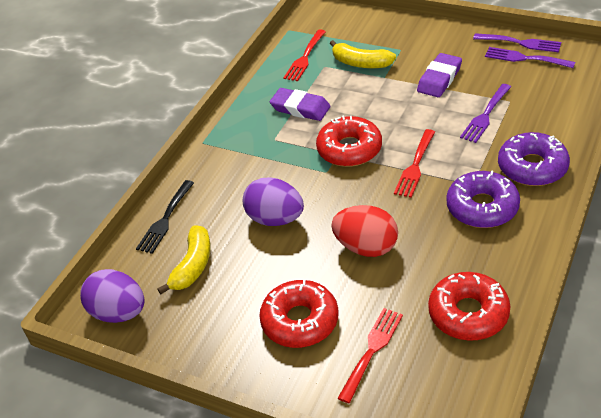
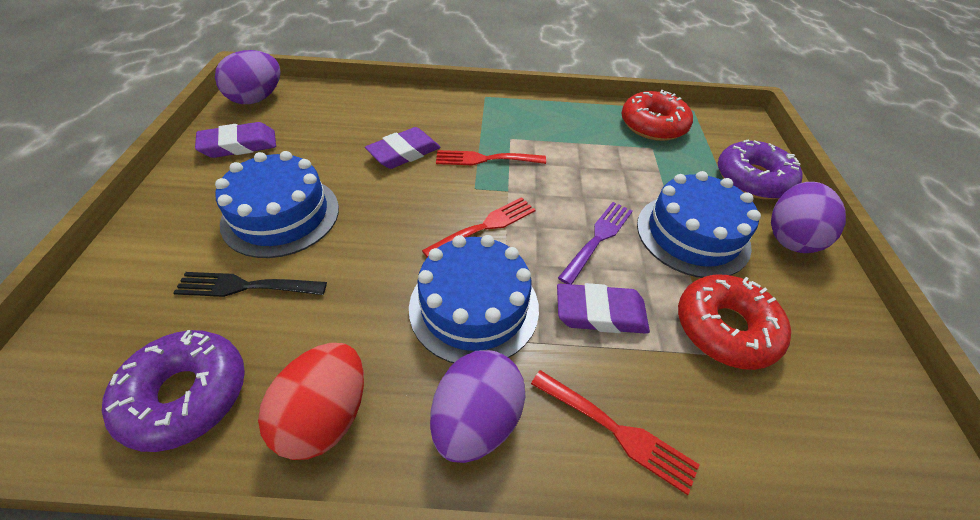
blue cake: none = 0 -> [215,151,339,258] [409,235,539,363] [637,171,761,278] = 3
purple egg: [80,269,145,323] [243,178,304,226] = 2 -> [215,50,281,104] [430,350,526,463] [771,182,846,253] = 3
purple eraser: [270,88,331,121] [417,53,462,97] = 2 -> [195,122,276,158] [365,127,440,169] [557,283,650,334] = 3
purple fork: [460,84,511,143] [473,33,561,52] [485,47,575,68] = 3 -> [558,202,633,284] = 1
red donut: [259,279,339,348] [316,116,382,167] [428,272,511,341] = 3 -> [621,90,693,141] [678,274,791,370] = 2
yellow banana: [157,225,211,294] [330,40,396,68] = 2 -> none = 0

